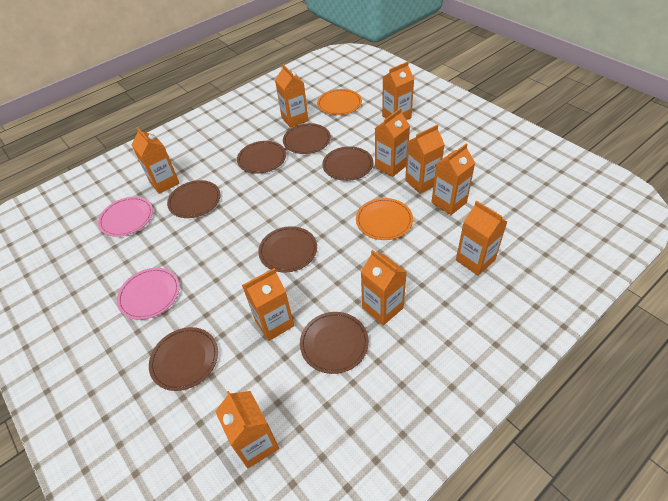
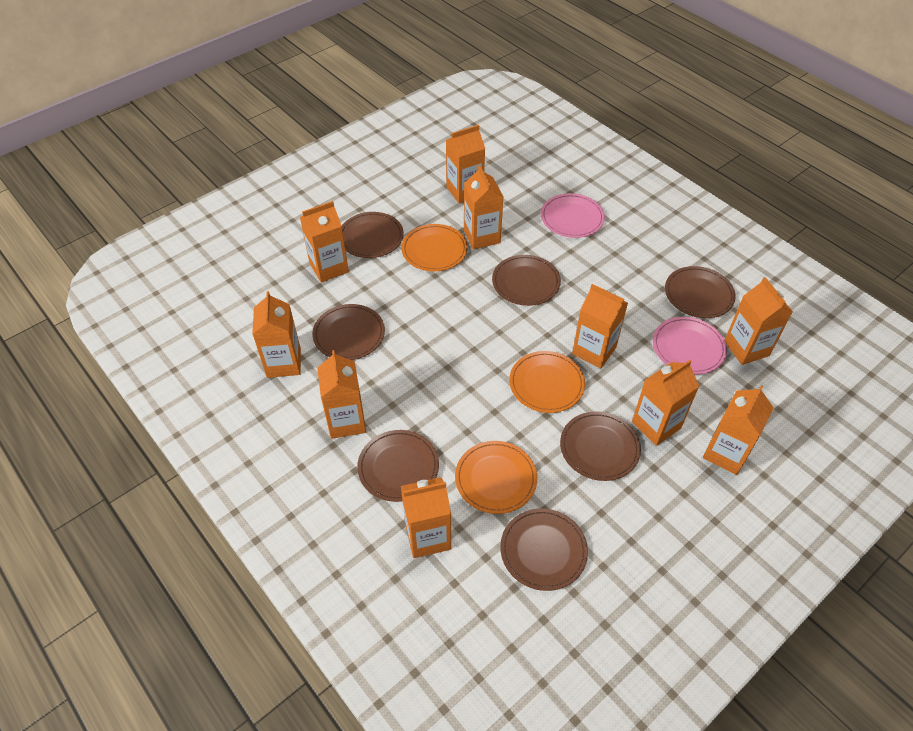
orange plate: [317,89,362,115] [356,198,413,240] = 2 -> [401,224,468,271] [455,441,537,514] [509,351,585,413] = 3

